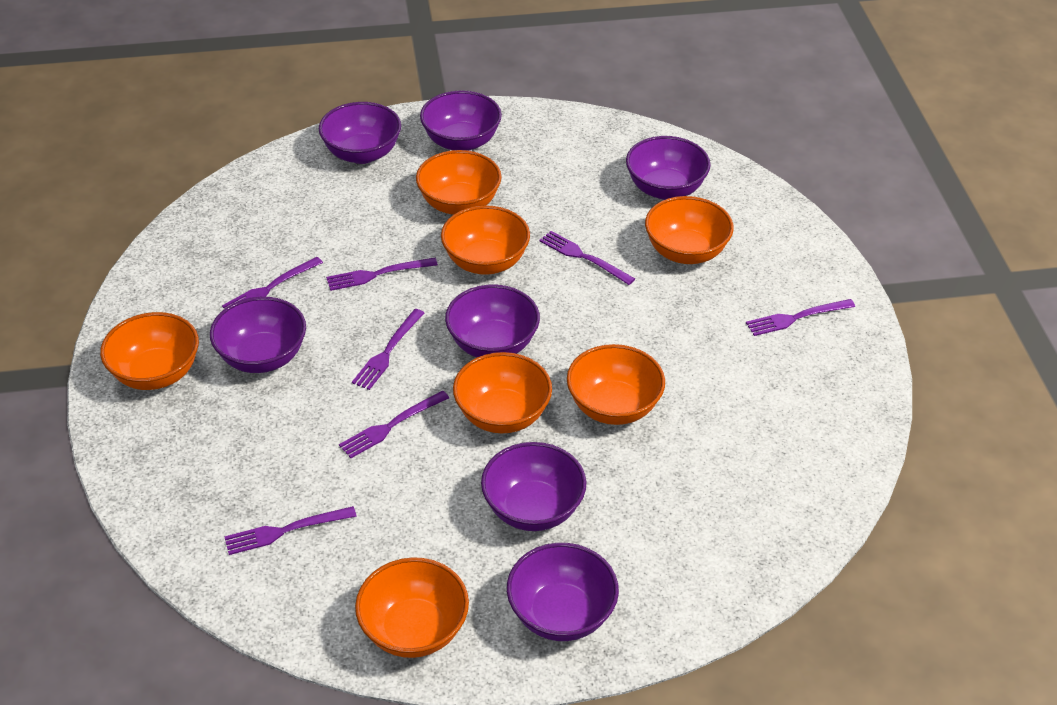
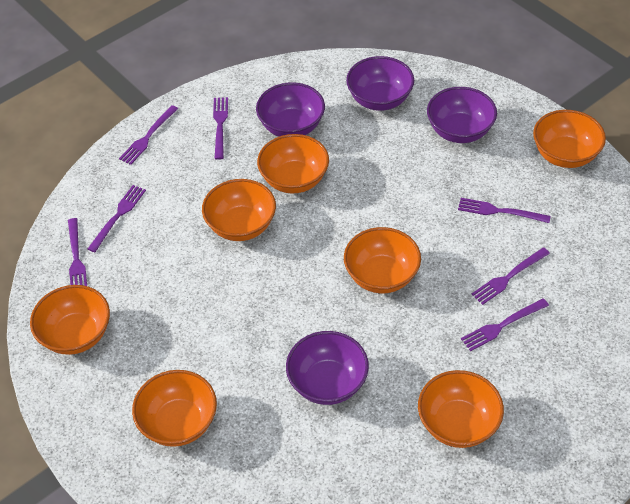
purple bowl: [210,297,306,373] [319,102,401,164] [420,90,502,151] [445,285,540,357] [481,442,586,531] [507,543,619,641] [626,136,711,200] = 7 -> [256,83,325,137] [286,331,369,405] [346,56,414,111] [427,87,497,143] = 4

